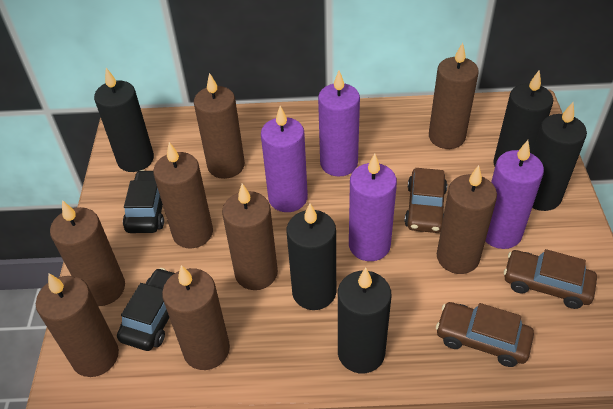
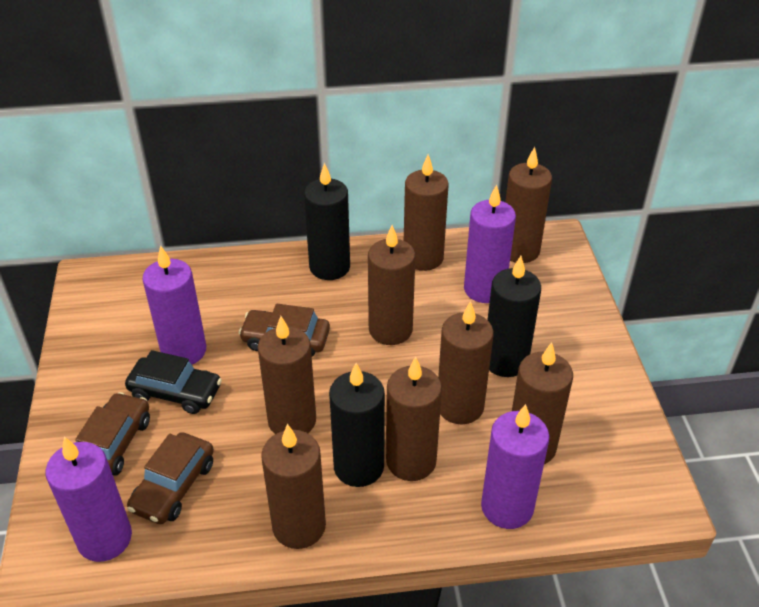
black candle: [94,68,154,172] [286,203,336,310] [338,268,392,373] [493,71,553,166] [532,102,587,211] = 5 -> [304,163,350,280] [329,363,385,487] [488,256,541,377] = 3
black car: [117,268,175,351] [123,170,164,233] = 2 -> [125,350,222,414] = 1

